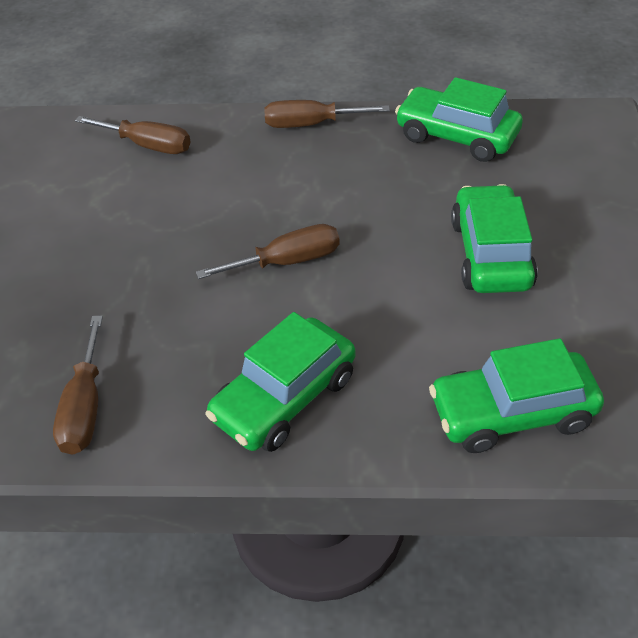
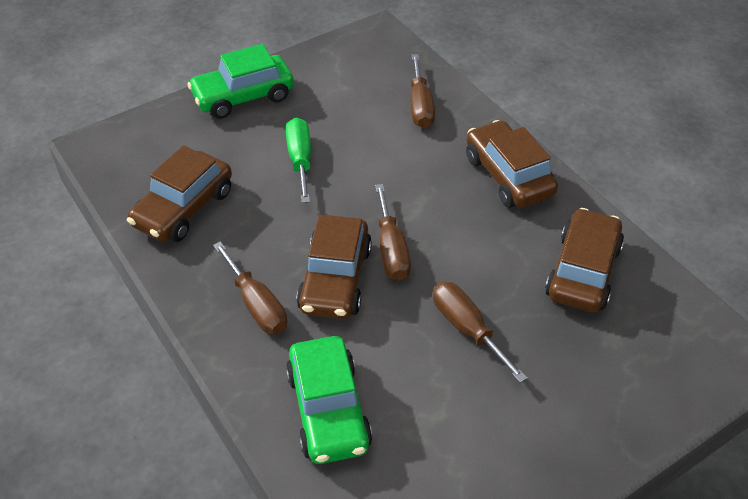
brown car: none = 0 -> [127,145,232,242] [296,214,372,319] [466,120,558,208] [545,208,624,312] = 4
green car: [205,312,355,452] [395,77,523,162] [429,338,604,453] [451,184,538,293] = 4 -> [187,44,294,119] [286,336,372,464] = 2
green screwdriver: none = 0 -> [286,118,311,203] = 1

